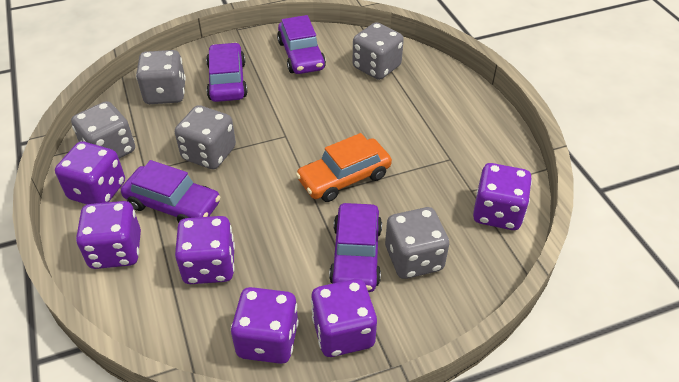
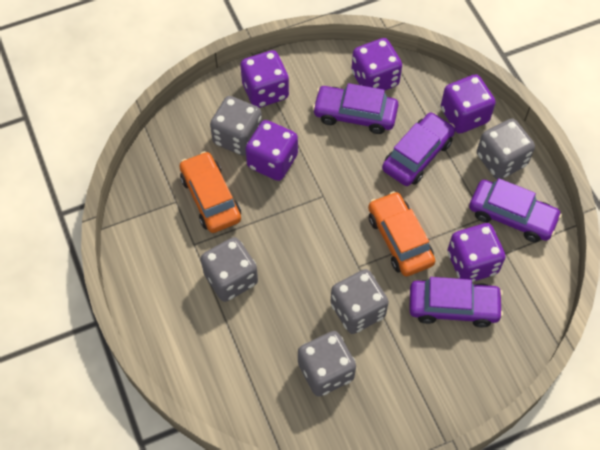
orange car: [296,133,392,202] = 1 -> [179,151,241,233] [368,191,435,277] = 2
purple dice: [55,141,125,205] [76,201,141,269] [175,216,235,284] [231,287,299,364] [311,279,377,357] [473,163,532,230] = 6 -> [240,50,289,108] [246,120,298,181] [351,38,402,90] [441,74,496,133] [447,223,506,282] = 5

